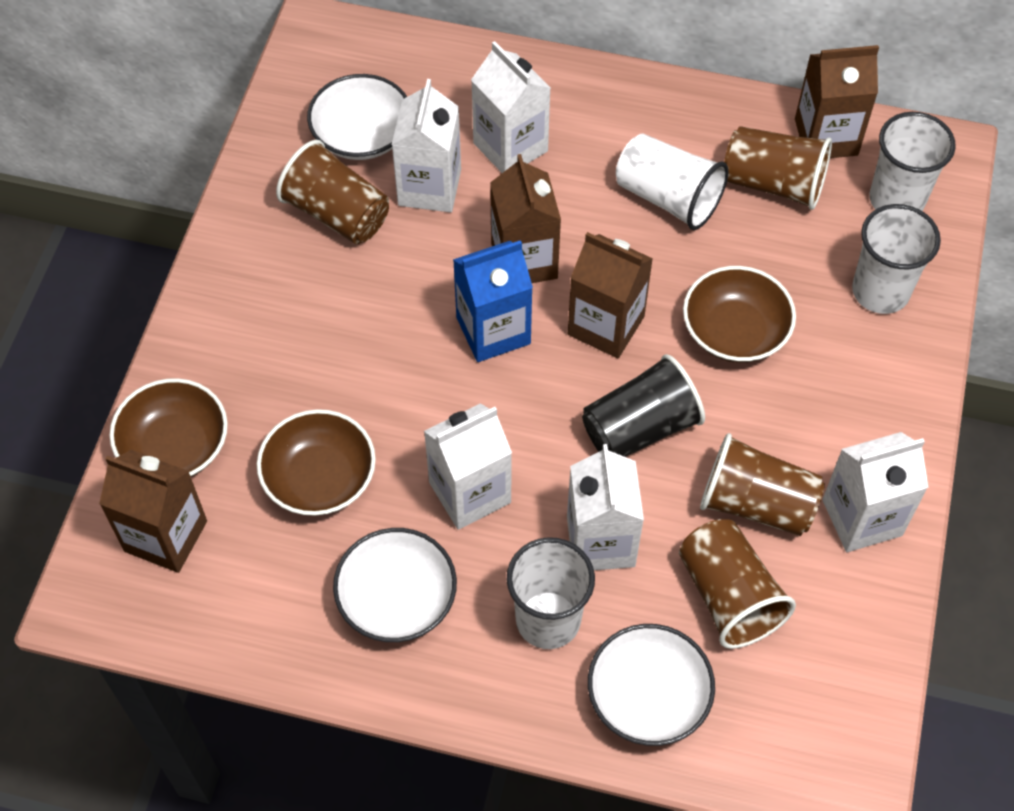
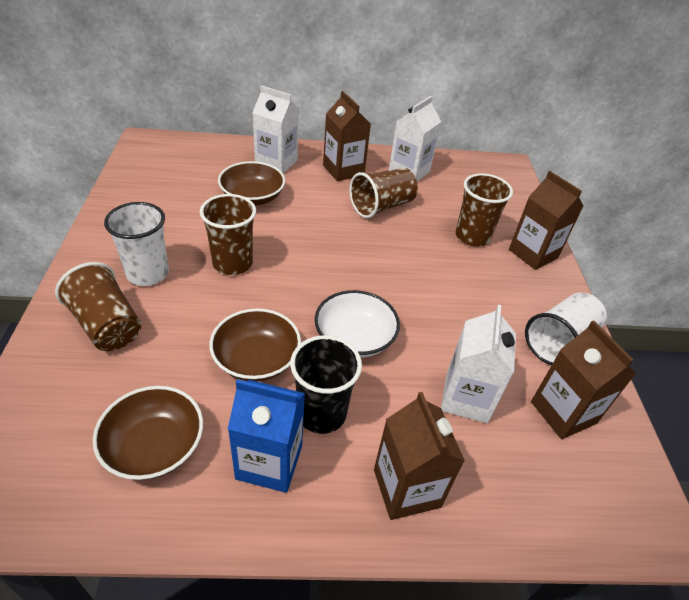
white bowl: [307,74,407,160] [333,528,457,642] [588,624,715,746] = 3 -> [315,290,400,358] = 1
white carton: [392,79,461,212] [424,403,512,530] [471,41,551,173] [567,444,644,570] [822,432,929,552] = 5 -> [253,85,299,173] [389,96,441,182] [441,305,516,423] = 3
white cup: [507,537,595,649] [616,133,729,230] [852,204,941,314] [869,112,956,211] = 4 -> [104,202,169,286] [525,292,607,365] = 2

